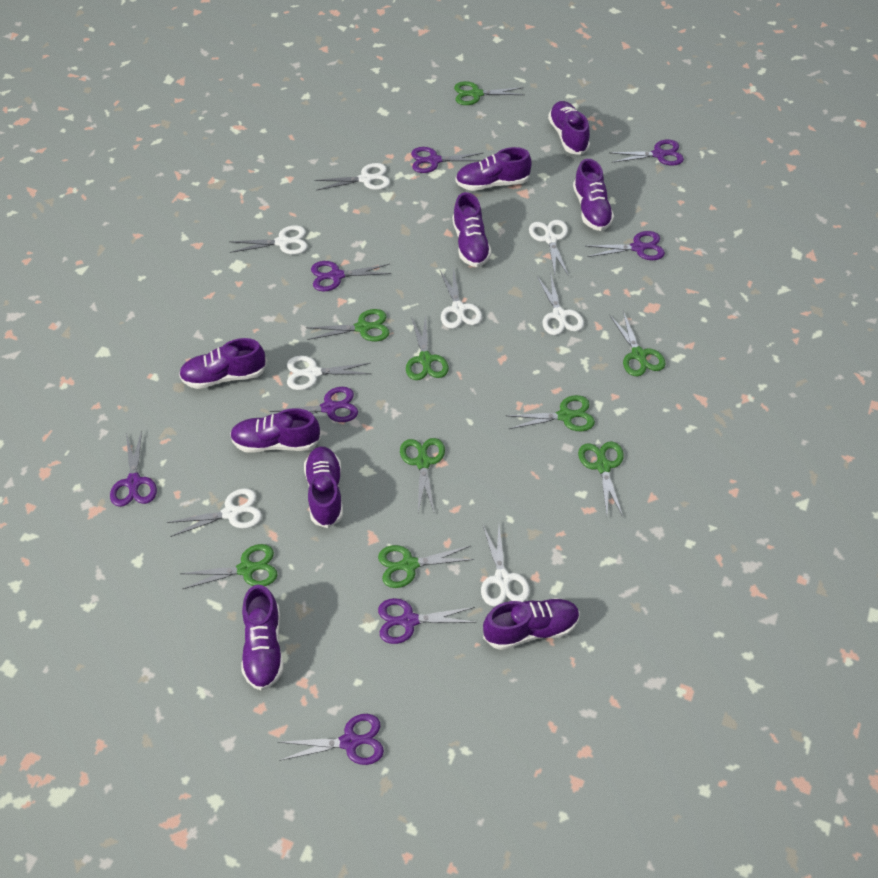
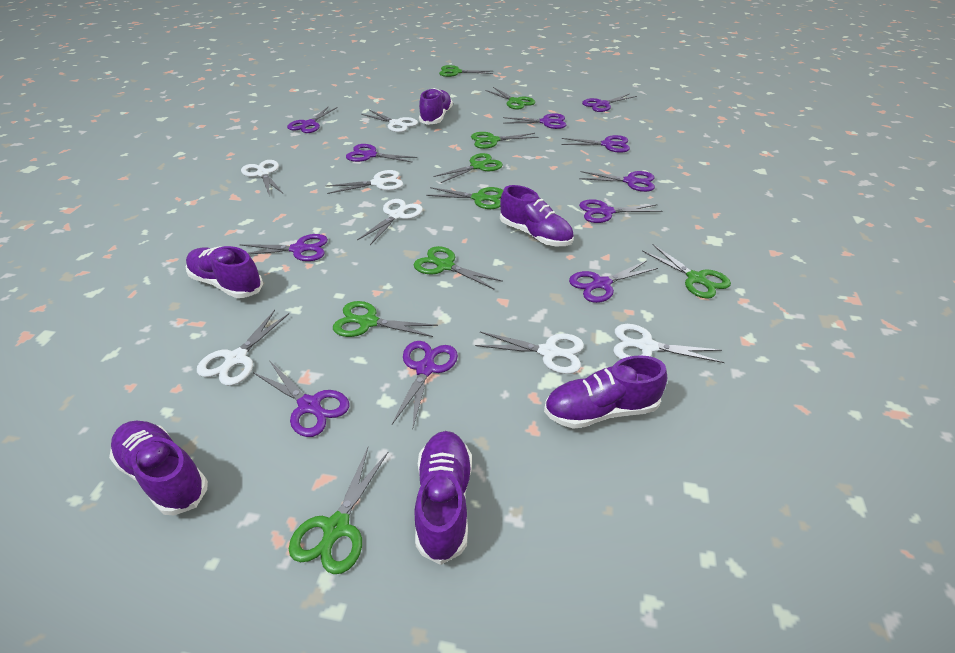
purple scissors: [110,431,157,507] [269,387,358,422] [279,714,384,765] [311,261,391,291] [378,598,476,644] [411,147,483,173] [586,231,665,260] [609,140,684,166] = 8 -> [239,234,328,261] [253,360,349,437] [287,106,338,133] [346,144,417,163] [392,341,458,427] [503,113,566,129] [561,135,630,153] [569,261,658,303] [579,171,655,192] [579,199,662,223] [582,93,637,112] = 11
purple shoe: [179,338,266,389] [230,408,321,453] [242,585,283,691] [304,446,343,528] [452,192,491,267] [455,147,531,191] [483,598,580,650] [548,101,590,155] [573,159,614,231] = 9 -> [109,420,208,515] [186,246,263,298] [414,431,472,565] [419,88,453,125] [500,185,574,246] [544,355,667,429] = 6
white scissors: [167,488,262,537] [229,225,308,255] [287,356,371,390] [314,163,390,191] [440,267,482,329] [481,526,530,606] [529,220,569,276] [537,275,584,335] = 8 -> [197,310,289,386] [241,160,283,196] [327,170,403,194] [357,199,423,245] [361,110,418,132] [475,332,584,374] [613,324,725,363] = 7

